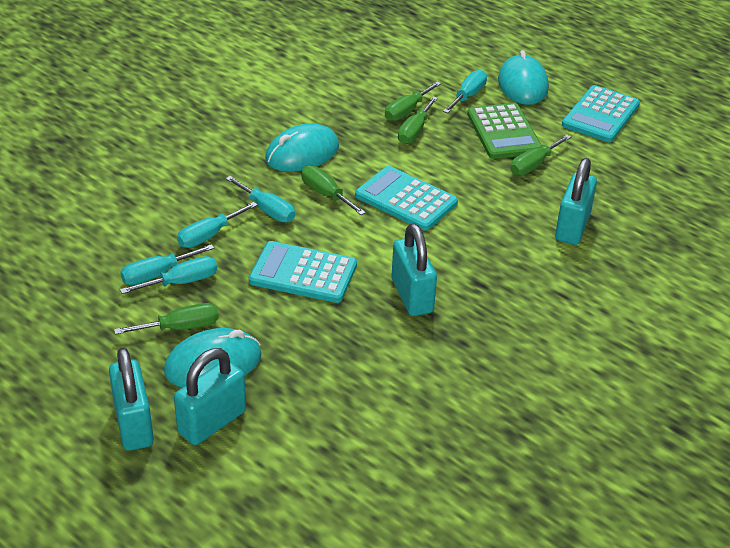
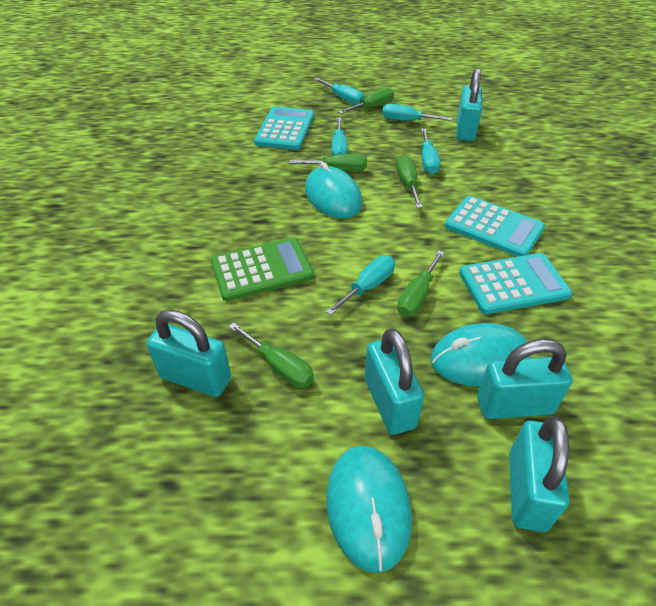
turquoise padlock: [109,347,154,451] [174,348,246,445] [391,223,437,316] [555,158,597,245] = 4 -> [147,310,231,397] [365,328,424,435] [456,68,482,141] [477,339,572,419] [509,416,569,532] = 5

